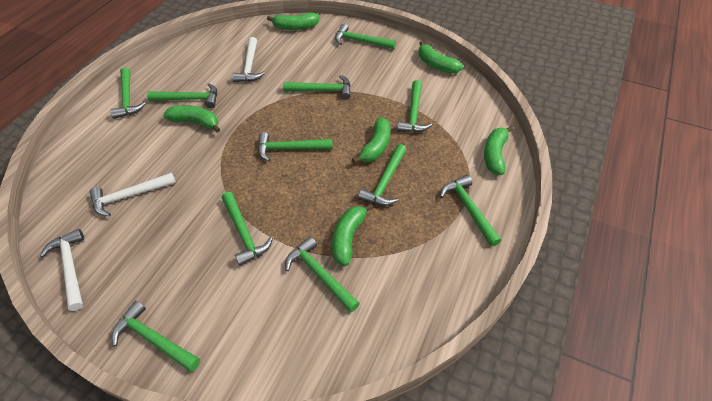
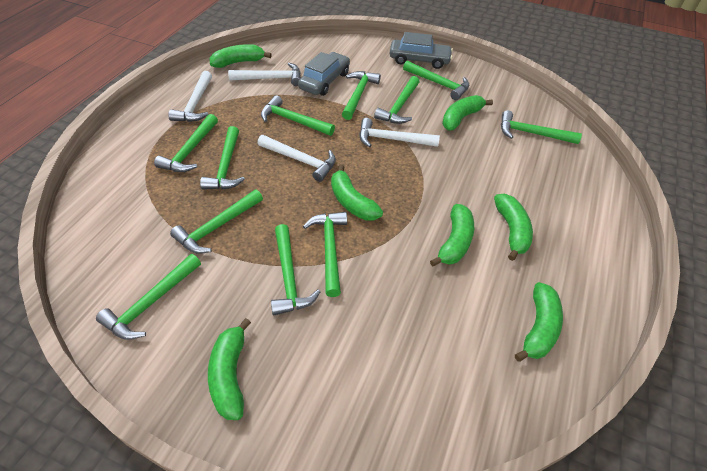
green banana: [163,105,220,133] [267,12,320,30] [332,204,373,266] [352,117,390,164] [419,41,463,74] [484,126,514,175] = 6 -> [208,318,251,420] [210,44,272,68] [331,164,383,220] [430,204,474,267] [442,95,493,130] [494,194,533,261] [515,282,563,362] = 7
grey car: none = 0 -> [298,52,350,96] [389,32,453,69] = 2
white hammer: [40,229,84,311] [90,172,176,216] [232,37,265,82] = 3 -> [168,71,212,122] [228,63,301,86] [258,135,336,182] [359,118,440,147] = 4

